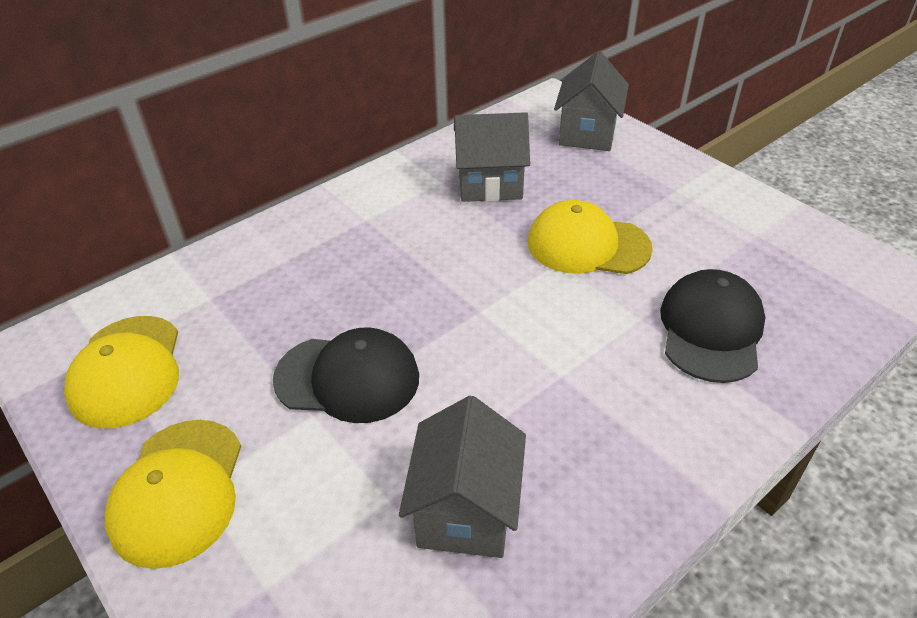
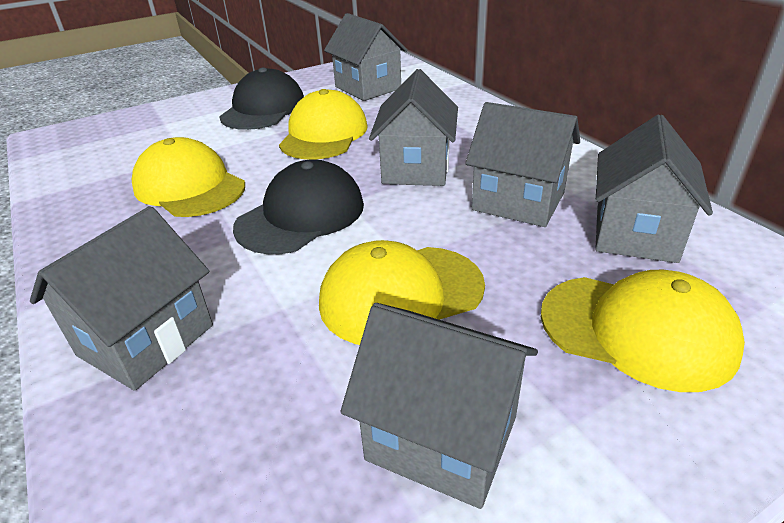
grey house: [399,396,526,558] [454,112,530,202] [554,51,629,151] = 3 -> [30,206,213,391] [324,13,408,101] [341,303,538,509] [369,69,458,186] [465,102,580,227] [595,114,713,263] = 6
yellow cap: [64,316,179,428] [105,420,241,569] [528,200,653,274] = 3 -> [132,137,245,217] [279,89,368,160] [319,240,485,345] [541,270,745,392] = 4

